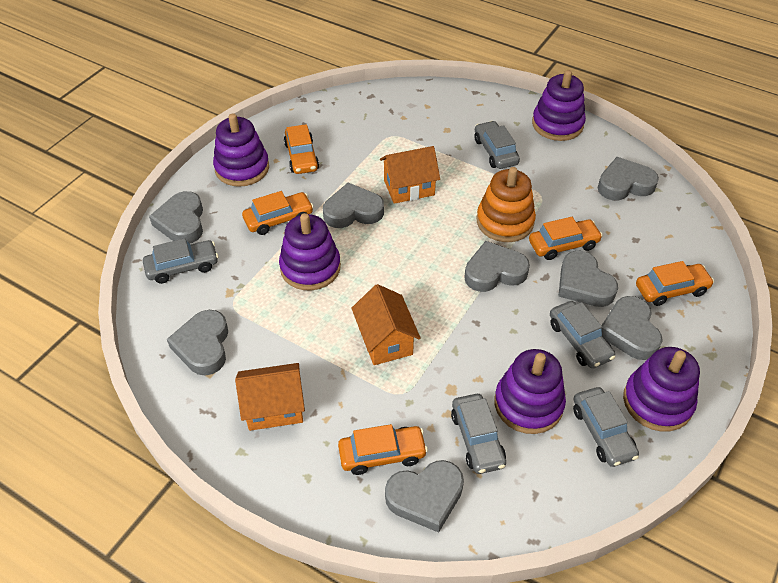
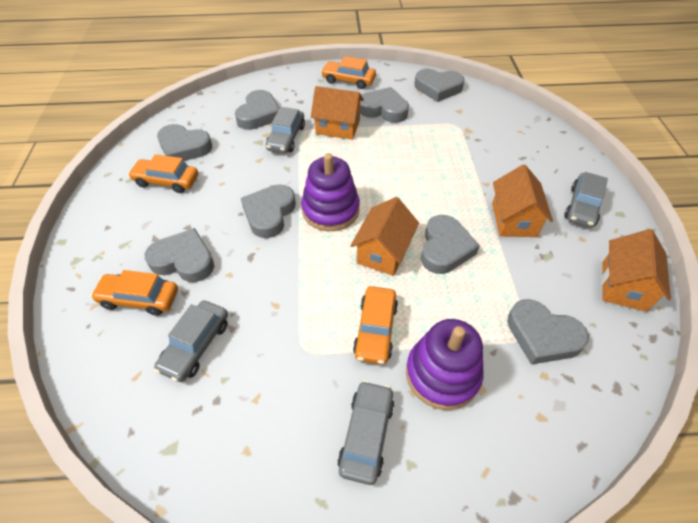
grey car: [143,238,218,284] [451,394,506,474] [475,121,520,169] [550,301,615,368] [573,387,639,467] = 5 -> [154,301,228,382] [266,107,305,153] [337,381,394,485] [564,172,608,228] = 4
orange car: [242,191,314,235] [284,124,319,174] [338,424,428,475] [529,217,603,260] [636,261,714,306] = 5 -> [91,270,178,316] [128,154,198,193] [321,56,376,89] [353,286,398,365] = 4
orange house: [235,363,305,431] [351,284,421,365] [380,146,440,204] = 3 -> [311,86,364,140] [350,197,419,276] [492,165,553,237] [601,229,671,312] = 4
orange stacking toy: [477,167,536,242] = 1 -> none = 0
purple stacking toy: [213,113,269,187] [279,213,341,291] [494,349,566,434] [532,70,586,141] [623,347,700,432] = 5 -> [301,153,360,231] [406,319,483,410] = 2

